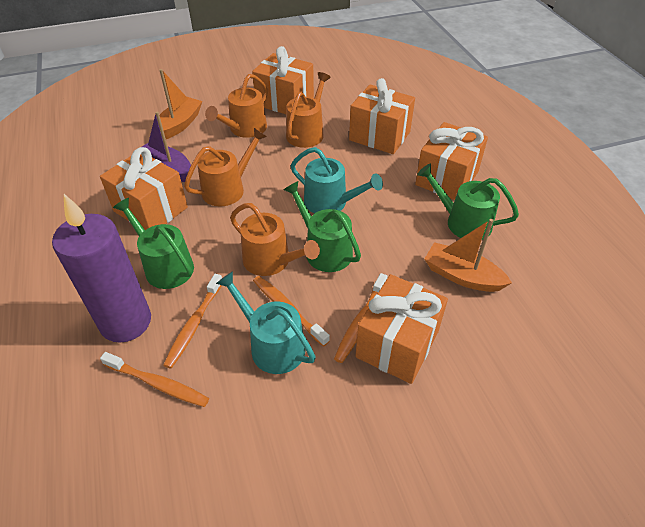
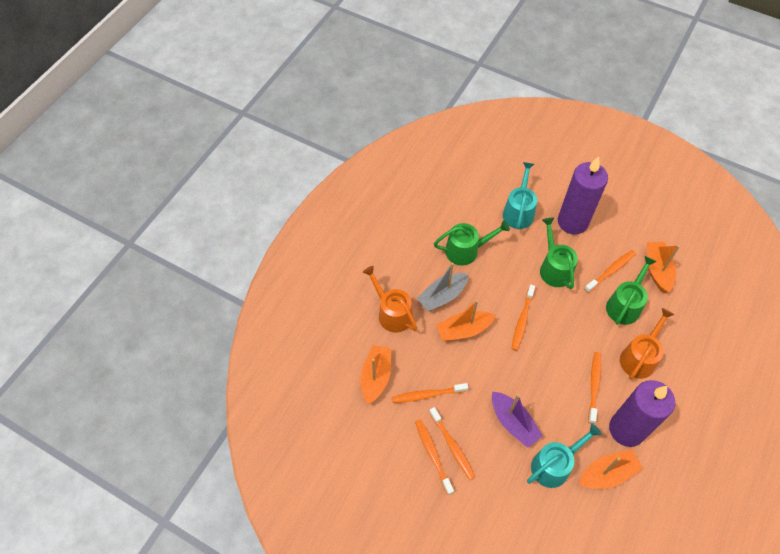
grey boat: none = 0 -> [417,263,468,312] = 1
orange boat: [159,69,202,139] [425,219,512,292] = 2 -> [360,345,391,404] [436,300,496,341] [579,450,643,489] [647,242,680,293] = 4
orange gift: [100,147,188,230] [252,46,314,114] [349,78,415,154] [355,274,448,384] [415,122,488,200] = 5 -> none = 0
orange toothbrush: [100,352,209,407] [163,274,222,369] [253,276,330,346] [334,273,388,363] = 4 -> [392,383,468,403] [415,419,454,495] [429,407,475,480] [512,285,535,351] [584,250,636,293] [588,352,601,424] = 6
orange watering can: [184,128,267,206] [205,74,268,138] [230,203,320,276] [286,72,331,148] = 4 -> [363,266,417,333] [620,308,674,380] = 2
purple candle: [52,194,151,343] = 1 -> [558,156,608,235] [609,380,675,447] = 2

